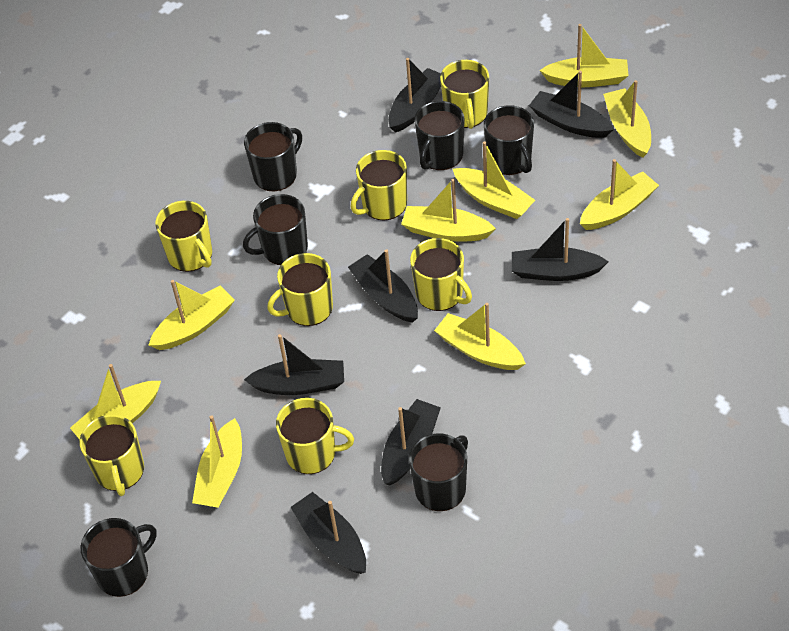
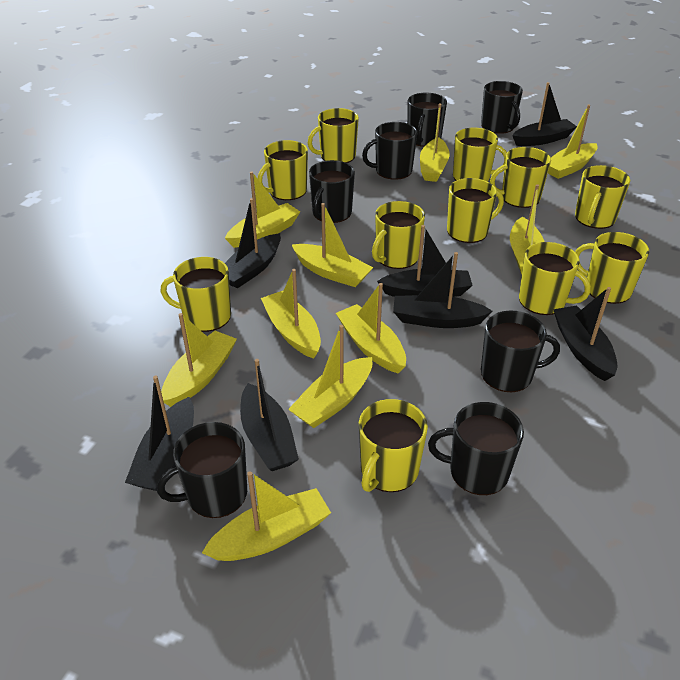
black mug: [80,518,157,597] [243,194,308,265] [244,122,302,191] [409,433,468,511] [414,101,465,170] [484,105,534,175] = 6 -> [157,422,247,518] [309,160,355,223] [362,122,417,180] [407,93,447,147] [428,402,524,495] [481,81,523,134] [481,310,560,392] = 7
yellow boat: [70,364,161,440] [149,280,235,350] [192,416,242,508] [401,179,496,242] [434,303,526,370] [453,141,535,219] [539,24,629,87] [580,159,659,230] [603,80,651,158] = 9 -> [161,313,237,407] [202,471,331,561] [225,172,300,248] [261,269,321,359] [288,325,372,428] [291,203,373,287] [336,283,406,373] [420,103,450,182] [510,184,545,274] [548,105,598,179] = 10
yellow mug: [80,415,144,496] [155,201,212,272] [267,253,333,326] [276,398,354,474] [351,150,407,221] [410,238,472,311] [440,60,489,129] = 7 -> [161,257,231,332] [258,140,308,200] [308,108,359,163] [359,399,428,492] [372,201,425,269] [447,178,504,243] [453,128,507,182] [490,147,551,208] [519,242,591,315] [575,165,630,229] [575,232,649,304] = 11

